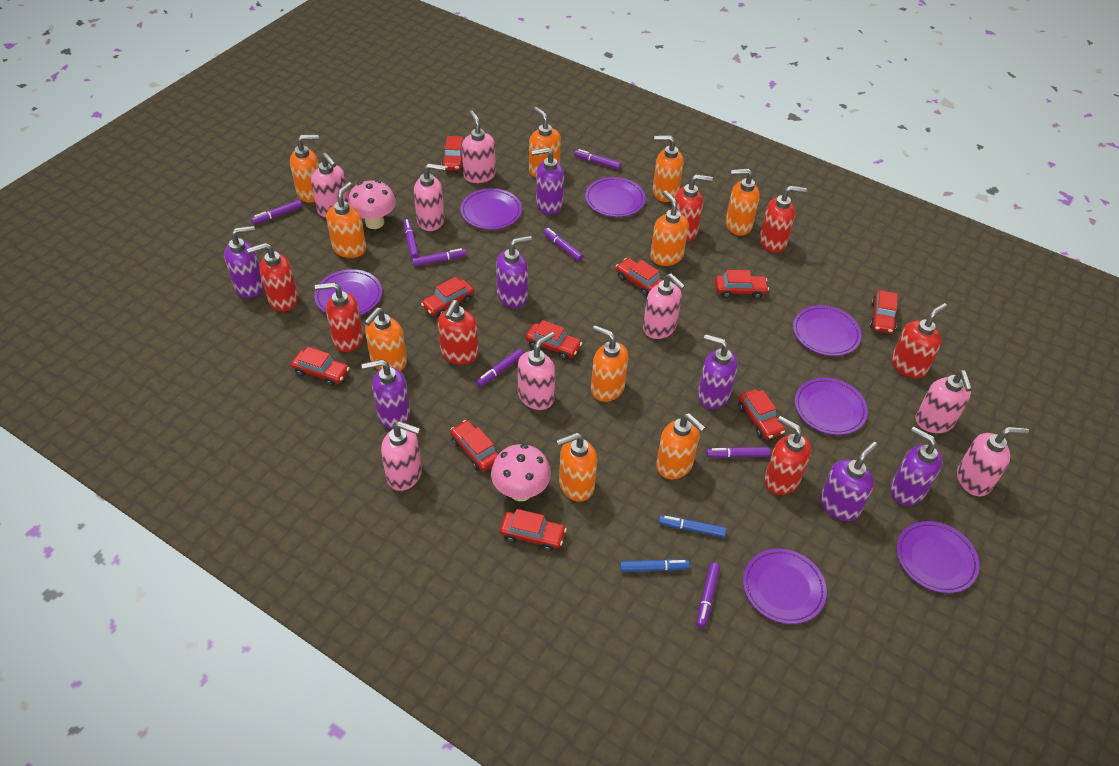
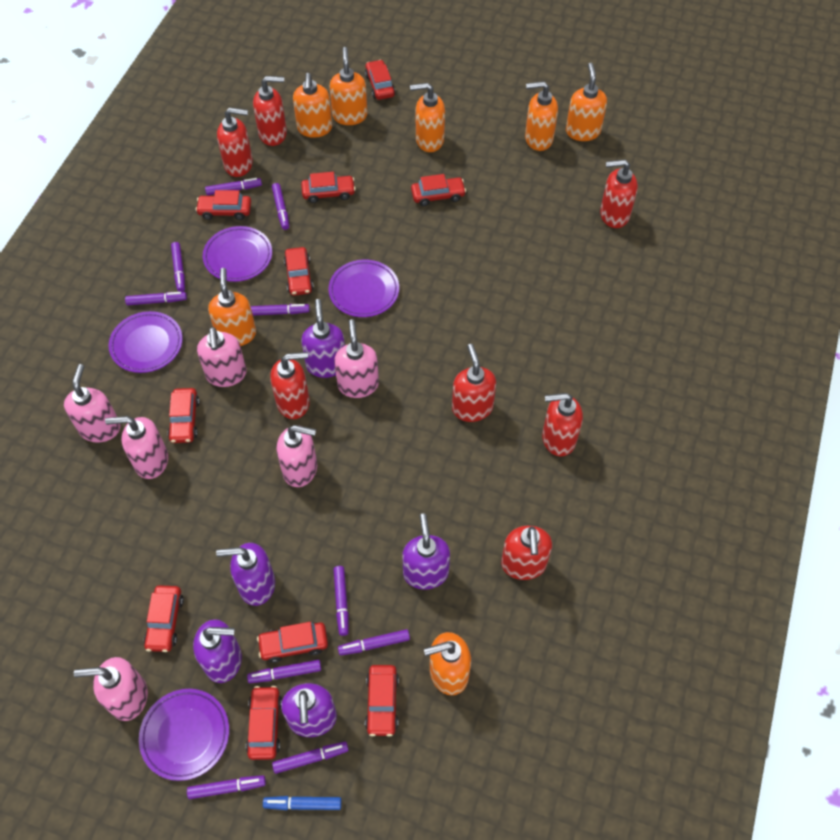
blue marker: [620,559,690,572] [659,515,727,538] = 2 -> [263,796,342,810] = 1
orange soap dispenser: [290,135,319,203] [326,182,366,258] [364,307,407,371] [529,107,561,178] [556,433,597,502] [591,325,629,402] [650,191,689,266] [653,135,684,202] [656,413,706,479] [726,168,760,236] = 10 -> [208,268,256,346] [293,73,332,138] [330,47,368,125] [410,83,445,152] [424,632,471,695] [525,81,558,151] [566,63,607,141] = 7
pink mushroom: [348,180,396,229] [491,444,551,501] = 2 -> none = 0
pink soap dispenser: [311,153,349,217] [381,421,422,491] [414,163,446,231] [462,110,496,183] [518,332,555,410] [643,273,685,339] [915,370,972,433] [957,427,1029,497] = 8 -> [64,364,120,442] [74,657,148,721] [105,416,168,479] [197,327,247,387] [277,425,317,487] [334,319,379,398] = 6
purple marker: [251,200,303,225] [403,219,419,258] [412,248,466,267] [476,349,524,387] [543,228,583,261] [574,149,621,170] [696,563,720,628] [706,447,770,458] = 8 -> [125,292,187,305] [171,242,185,292] [187,775,266,799] [205,178,262,195] [247,660,321,683] [251,304,310,315] [272,183,289,230] [272,742,349,774] [333,566,349,636] [338,629,410,655] = 10
purple plate: [314,269,382,315] [460,188,522,230] [585,177,645,217] [743,549,827,624] [793,305,862,356] [795,377,868,435] [897,521,980,593] = 7 -> [109,311,183,373] [139,689,229,781] [203,226,272,282] [328,260,399,317] = 4
purple soap dispenser: [224,225,264,298] [361,359,410,429] [496,236,532,308] [532,148,564,215] [698,334,738,409] [820,441,878,521] [890,427,942,506] = 7 -> [193,619,242,683] [216,543,275,606] [281,683,337,737] [301,299,345,378] [402,513,450,590] = 5

